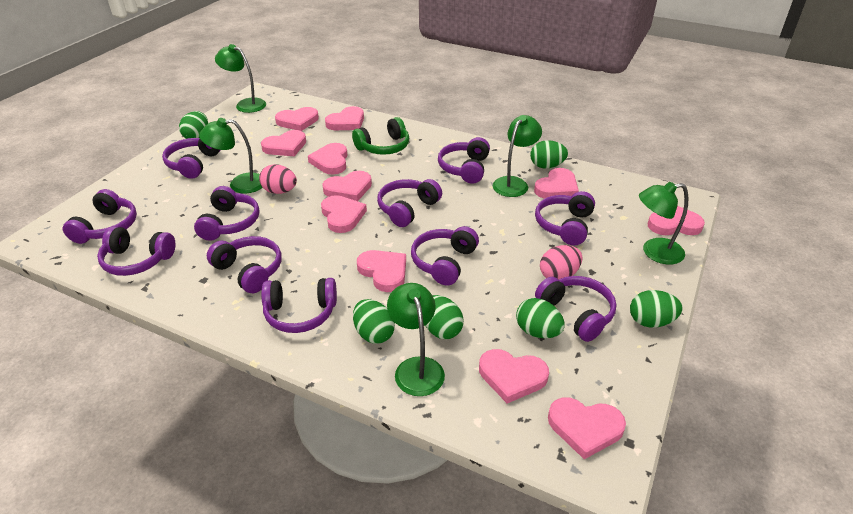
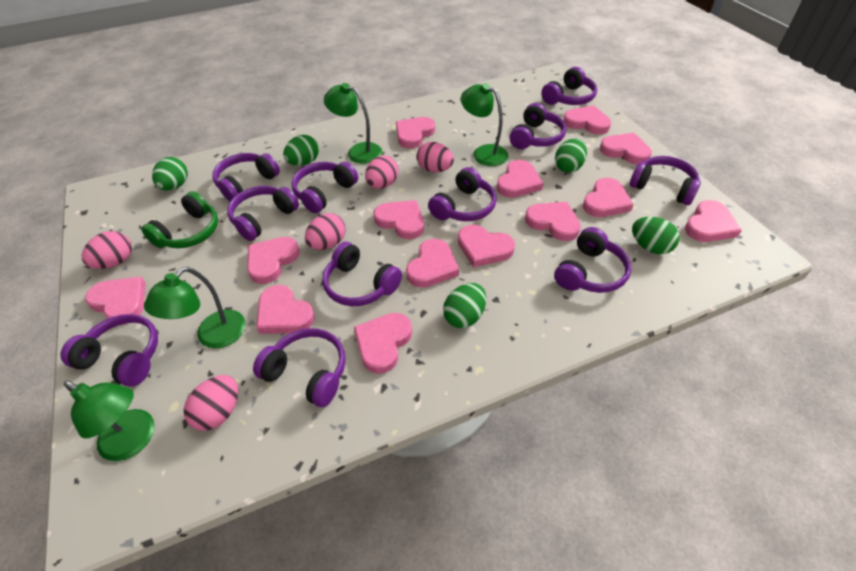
green egg: [179,111,208,139] [353,299,395,344] [425,295,464,339] [516,298,565,338] [530,140,568,169] [630,290,682,328] = 6 -> [152,157,188,191] [283,135,319,166] [443,283,486,328] [555,138,587,173] [632,217,680,254] = 5
green lamp: [199,118,263,193] [215,44,266,113] [387,283,445,396] [493,115,542,197] [639,182,688,265] = 5 -> [64,381,155,461] [144,267,246,348] [324,83,382,164] [461,83,508,166] = 4
pink egg: [259,164,297,194] [540,245,583,279] = 2 -> [82,231,132,269] [184,375,238,431] [305,213,346,250] [365,155,398,189] [417,142,454,173] = 5
pink heart: [261,130,306,156] [275,107,319,131] [308,143,347,175] [321,195,367,233] [322,171,372,201] [325,106,364,130] [357,250,406,292] [479,349,549,403] [534,168,579,199] [548,398,626,459] [648,206,705,235] = 11 -> [85,277,146,325] [247,237,300,284] [256,285,315,334] [354,313,412,374] [373,200,424,239] [396,117,435,148] [406,239,459,288] [458,225,515,267] [497,160,543,198] [525,202,581,241] [563,105,611,134] [583,178,634,217] [600,133,652,165] [685,200,742,242] = 14

